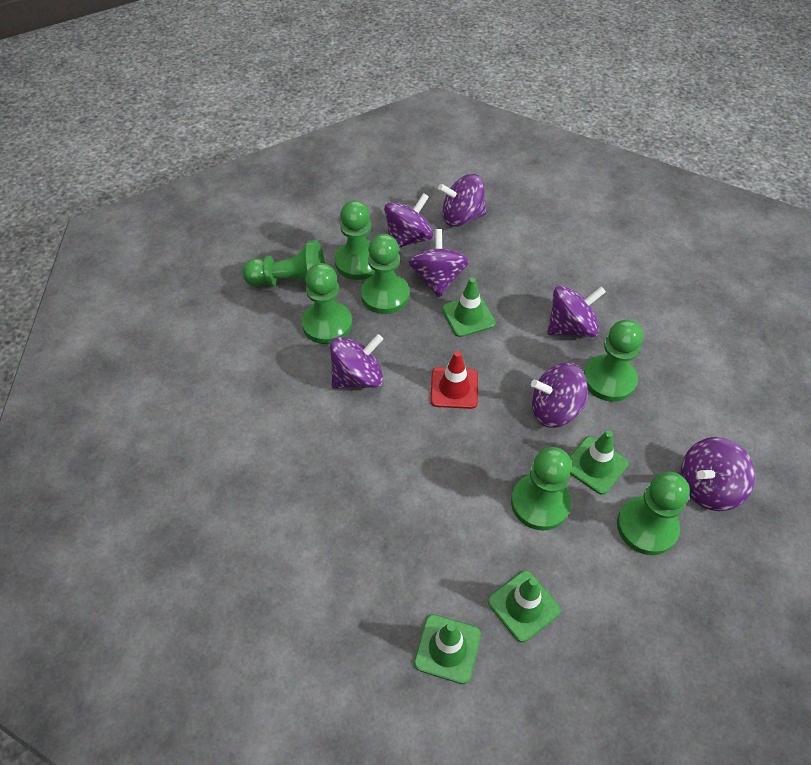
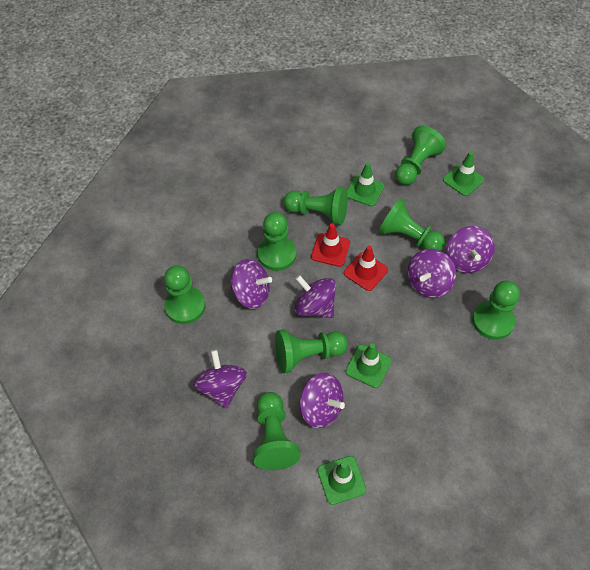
green pawn: [242,240,325,287] [302,263,352,344] [335,200,375,280] [361,234,410,314] [511,447,572,531] [584,320,643,402] [617,471,690,555] = 7 -> [164,265,206,324] [253,392,301,470] [258,212,296,271] [275,329,348,373] [284,186,348,225] [379,198,445,251] [395,126,446,185] [472,281,520,340] = 8
purple spinning top: [330,334,383,389] [384,193,434,248] [409,229,469,297] [438,174,487,227] [531,363,588,428] [547,286,606,337] [681,437,755,511] = 7 -> [193,350,247,409] [231,259,272,309] [295,275,336,318] [300,373,345,428] [407,249,456,298] [446,226,495,273] = 6
red traffic cone: [430,351,478,409] = 1 -> [311,223,350,267] [344,246,388,291] = 2

